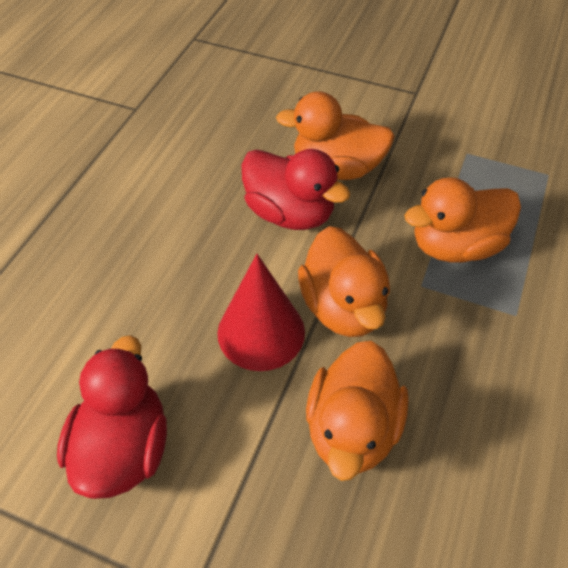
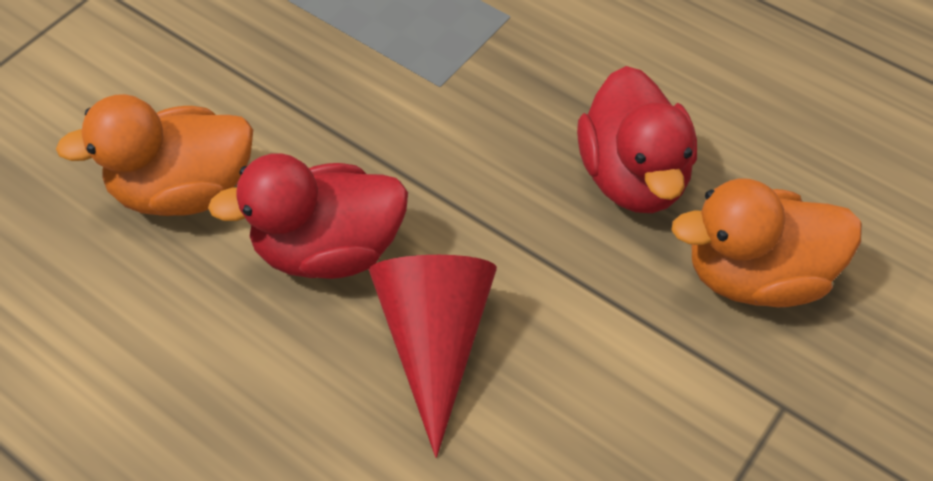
orange duck: [276,91,395,180] [298,226,390,337] [306,341,409,481] [404,177,521,263] = 4 -> [56,94,253,216] [671,178,862,307] = 2

